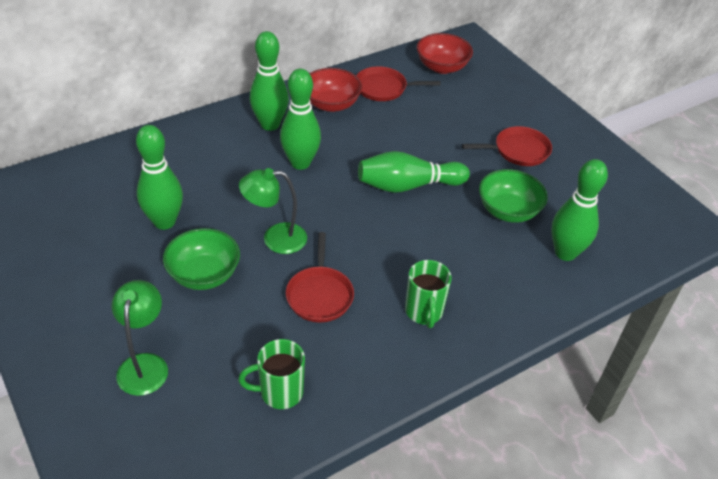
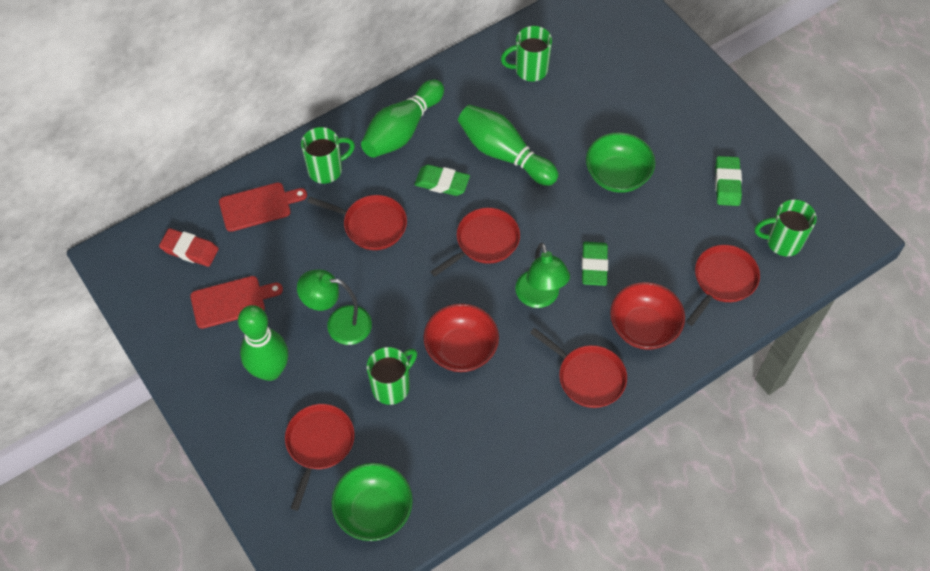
green bowling pin: [136,125,183,230] [250,31,289,131] [280,69,321,170] [358,151,470,193] [552,159,608,261] = 5 -> [238,305,288,381] [361,80,444,158] [458,105,558,186] = 3
green eraser: none = 0 -> [415,165,470,196] [582,242,608,286] [715,156,742,206] = 3
green mug: [238,339,305,409] [405,260,452,328] = 2 -> [301,127,355,184] [367,347,417,405] [501,26,552,82] [755,199,817,256] = 4
red cutting board: none = 0 -> [190,276,283,329] [219,182,307,232] = 2
red eraser: none = 0 -> [159,228,219,267] = 1
red pan: [286,232,354,322] [356,66,441,101] [462,126,552,166] = 3 -> [285,404,355,511] [307,195,407,250] [430,208,520,277] [530,328,627,408] [686,245,760,326] = 5

